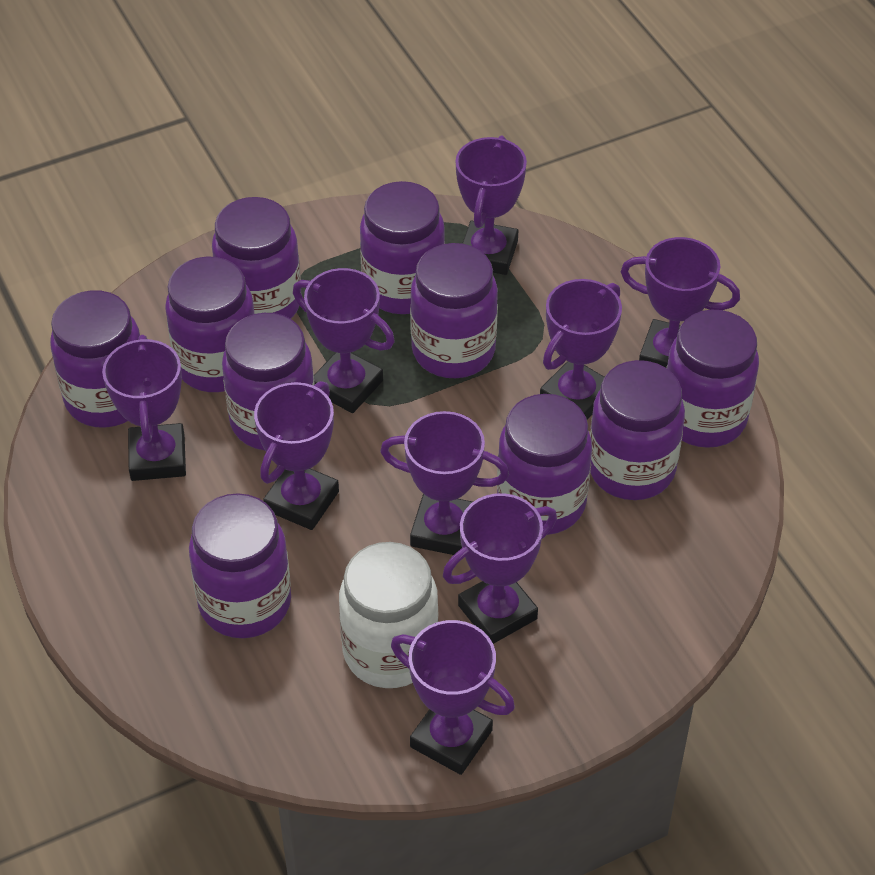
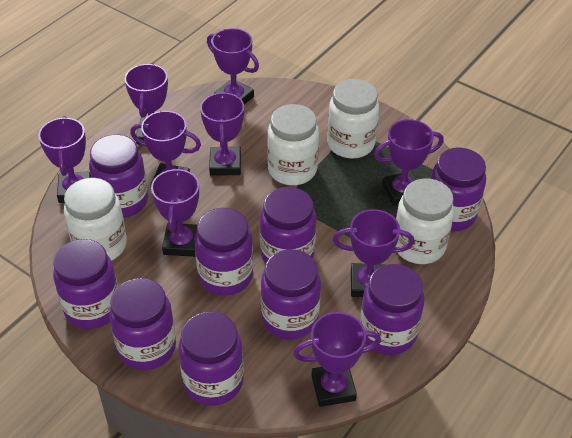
purple jar: [50,290,140,428] [165,256,255,392] [189,493,291,638] [212,197,301,319] [222,313,315,450] [360,181,445,314] [410,243,498,378] [497,394,592,535] [590,360,685,500] [666,310,759,448] = 10 -> [53,239,118,329] [89,134,148,218] [109,278,176,370] [178,311,244,406] [195,208,253,296] [260,187,316,264] [261,249,321,340] [360,264,425,355] [431,148,486,231] = 9
white jar: [339,542,438,688] = 1 -> [64,178,127,261] [267,104,319,185] [327,79,379,158] [396,178,454,264] = 4

